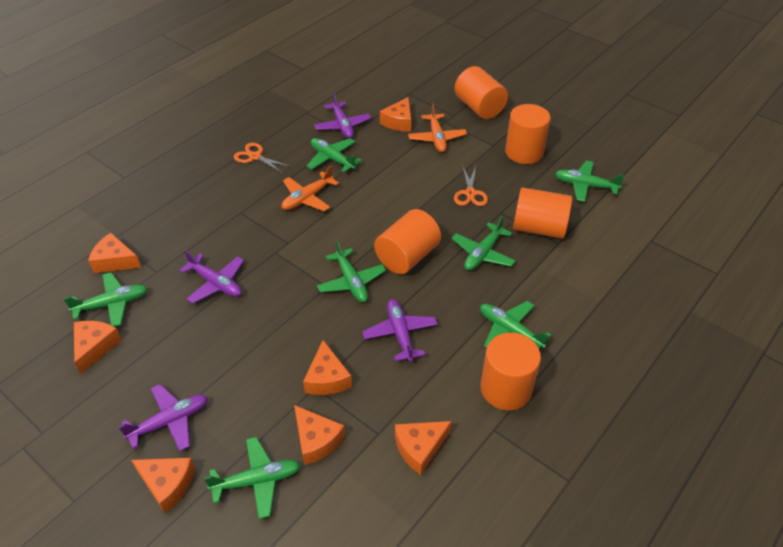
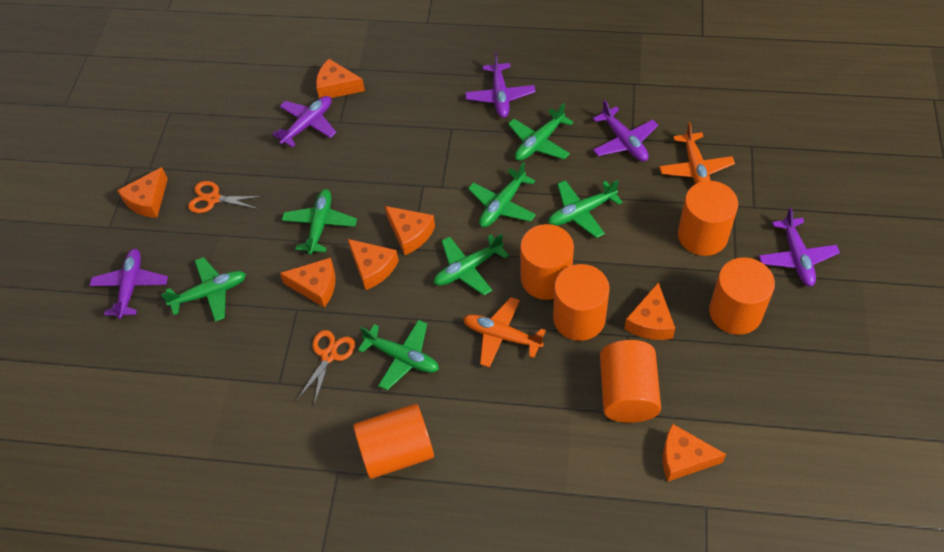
orange cylinder: [374,209,441,274] [455,66,508,119] [480,332,541,411] [505,104,551,164] [513,188,572,239] = 5 -> [353,404,434,479] [520,224,574,300] [553,264,610,341] [600,340,661,423] [678,181,738,256] [709,257,775,335] = 6
purple plane: [118,384,208,451] [180,250,244,304] [314,92,371,138] [362,299,438,362] = 4 -> [89,249,168,319] [272,96,336,148] [465,52,536,118] [593,100,658,161] [759,208,840,287] = 5

